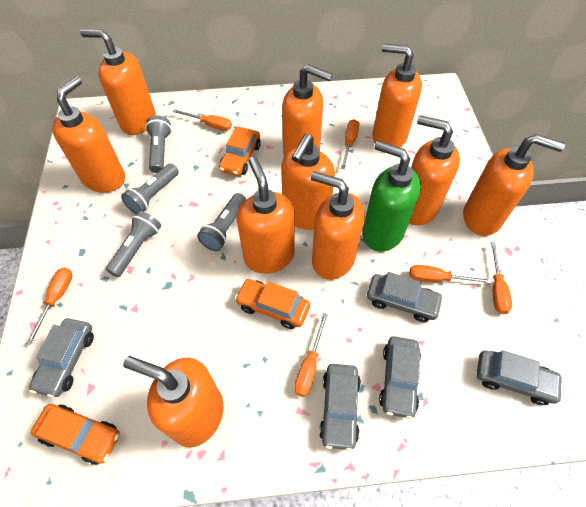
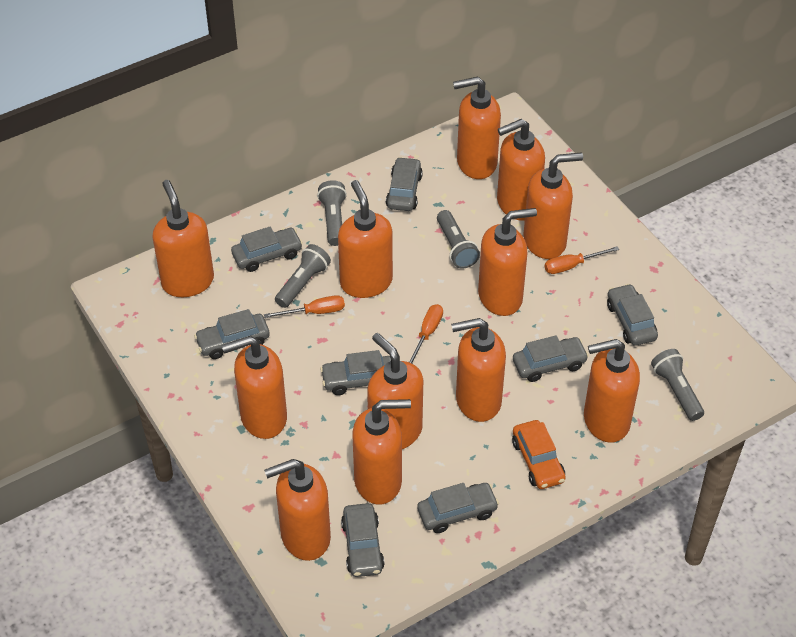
green soap dispenser: [362,141,421,252] = 1 -> none = 0
grey car: [29,318,94,398] [319,364,361,451] [367,272,444,322] [379,336,421,419] [477,350,563,405] = 5 -> [194,309,270,359] [231,226,303,272] [320,350,391,395] [341,503,385,577] [386,157,423,211] [417,483,499,533] [513,335,589,382] [607,284,658,346] = 8
orange car: [31,404,120,465] [219,126,261,176] [235,279,310,329] = 3 -> [512,420,566,489] = 1
orange screwdriver: [26,267,72,345] [173,109,232,131] [294,313,328,397] [341,119,359,169] [409,265,492,284] [491,242,512,314] = 6 -> [264,295,345,318] [409,304,443,364] [544,246,619,274] = 3
orange soap dispenser: [52,77,125,193] [80,29,156,135] [123,356,224,448] [236,157,295,274] [281,134,335,230] [282,64,333,157] [311,171,365,280] [372,44,422,147] [409,115,460,225] [463,134,565,236] = 10 -> [152,180,214,297] [222,336,287,439] [264,459,331,561] [338,180,393,298] [352,399,411,505] [367,333,423,449] [451,318,506,422] [453,77,501,179] [478,208,537,316] [497,119,545,221] [523,152,583,259] [584,339,640,443] = 12

